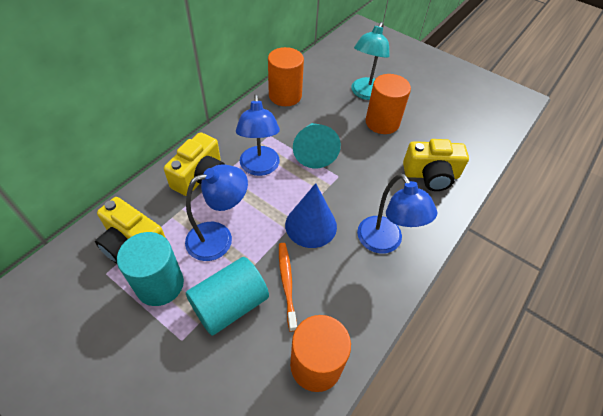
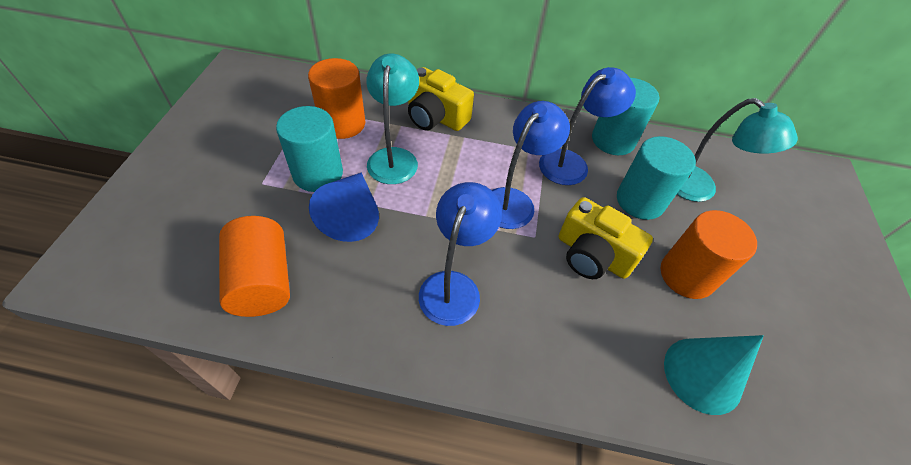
orange toothbrush: [279,243,297,332] = 1 -> none = 0
turquoise cylinder: [117,232,184,306] [186,257,269,335] = 2 -> [276,106,343,192] [592,78,659,155] [617,136,696,220] = 3
turquoise lamp: [351,22,390,100] = 1 -> [366,53,419,184] [677,98,798,202] = 2
yellow camera: [95,197,166,264] [164,132,225,196] [403,139,469,191] = 3 -> [408,67,474,131] [559,197,653,279] = 2

